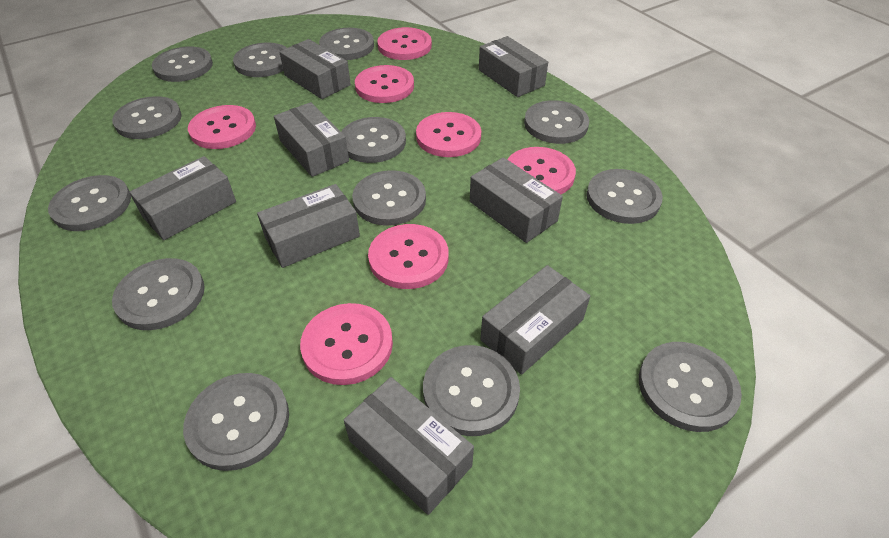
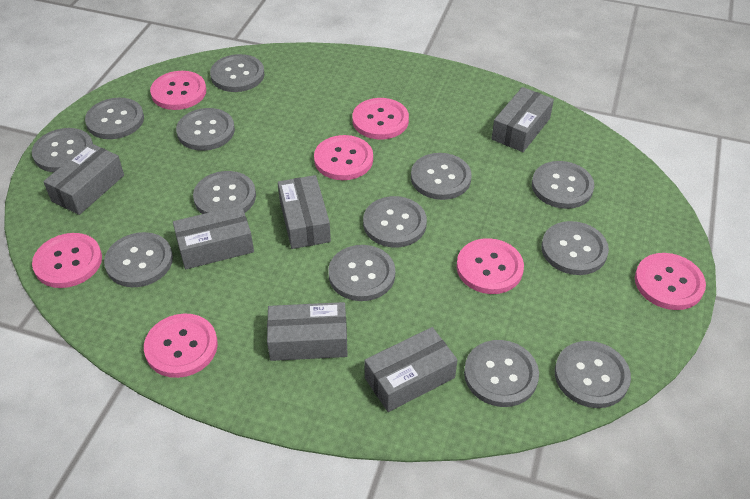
grey box: [129,156,236,240] [257,184,360,268] [274,102,349,177] [279,39,351,99] [344,377,474,515] [470,157,563,243] [479,36,548,97] [480,265,590,375] = 8 -> [43,143,124,215] [173,205,254,269] [267,302,348,361] [278,175,331,249] [364,327,457,412] [491,87,554,152] = 6

